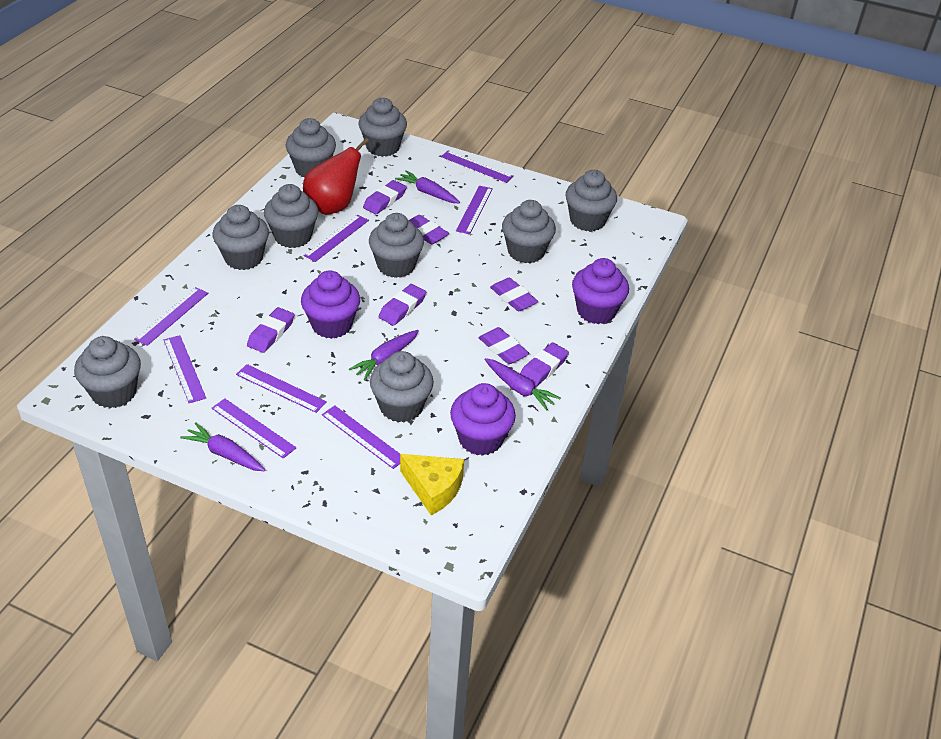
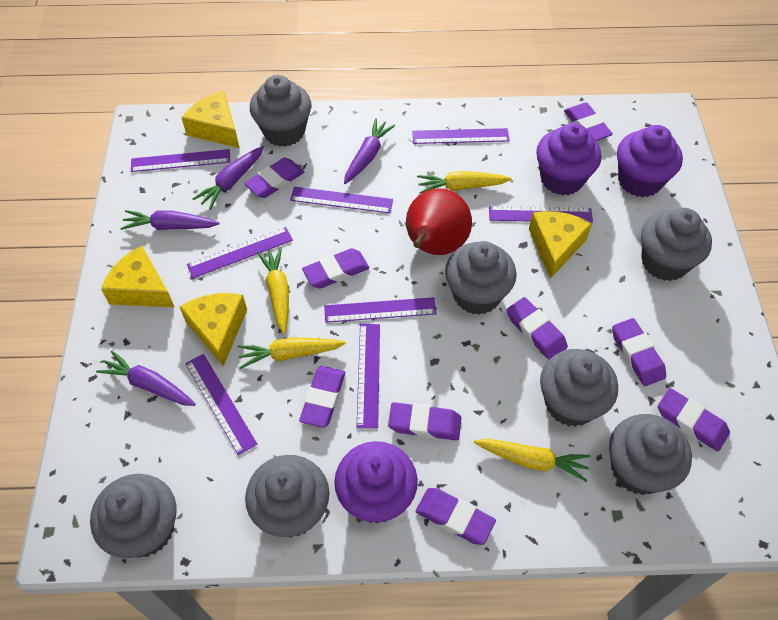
grey cupcake: [74,336,141,408] [213,205,269,270] [264,184,318,248] [286,118,336,177] [359,98,407,157] [369,213,424,278] [370,351,434,423] [502,200,556,263] [566,170,617,232] = 9 -> [90,474,177,558] [245,455,329,538] [250,75,312,147] [445,241,517,315] [540,349,618,427] [609,414,692,495] [641,208,712,281] = 7
purple eraser: [247,307,294,353] [363,180,407,214] [379,284,426,326] [409,215,449,244] [479,327,529,364] [490,277,538,311] [520,343,569,387] = 7 -> [244,158,304,198] [299,366,345,428] [302,248,369,289] [388,402,461,441] [416,488,496,545] [507,297,568,360] [564,103,613,141] [612,318,666,386] [658,388,730,452] = 9
yellow carrot: none = 0 -> [238,338,346,369] [257,247,289,334] [417,171,512,194] [474,439,590,482] = 4
yellow cheese: [400,454,464,515] = 1 -> [101,246,175,308] [180,293,247,367] [182,91,239,148] [529,211,592,279] = 4

